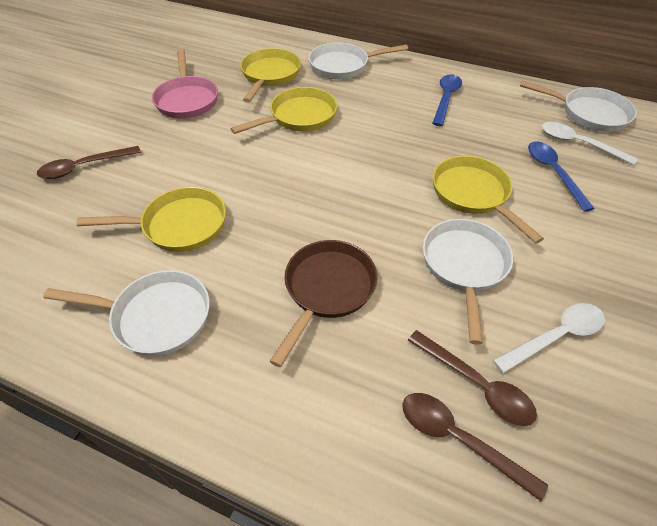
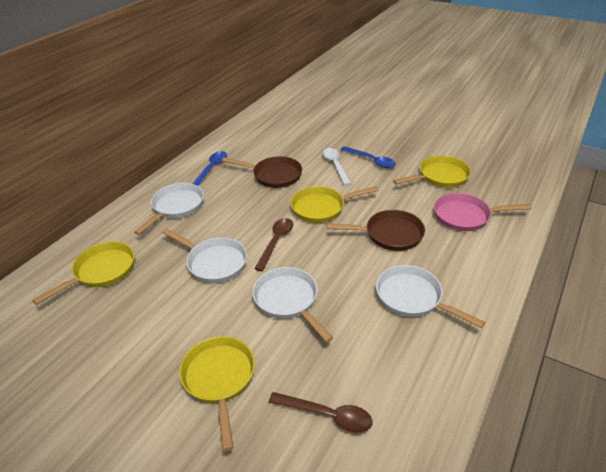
brown pan: [270,240,377,367] = 1 -> [222,156,302,188] [327,210,425,251] = 2
brown spoon: [37,146,141,179] [402,393,548,501] [408,330,537,426] = 3 -> [254,218,293,271] [269,392,373,433] = 2
white spoon: [493,303,605,374] [542,122,638,165] = 2 -> [323,148,351,186] = 1

